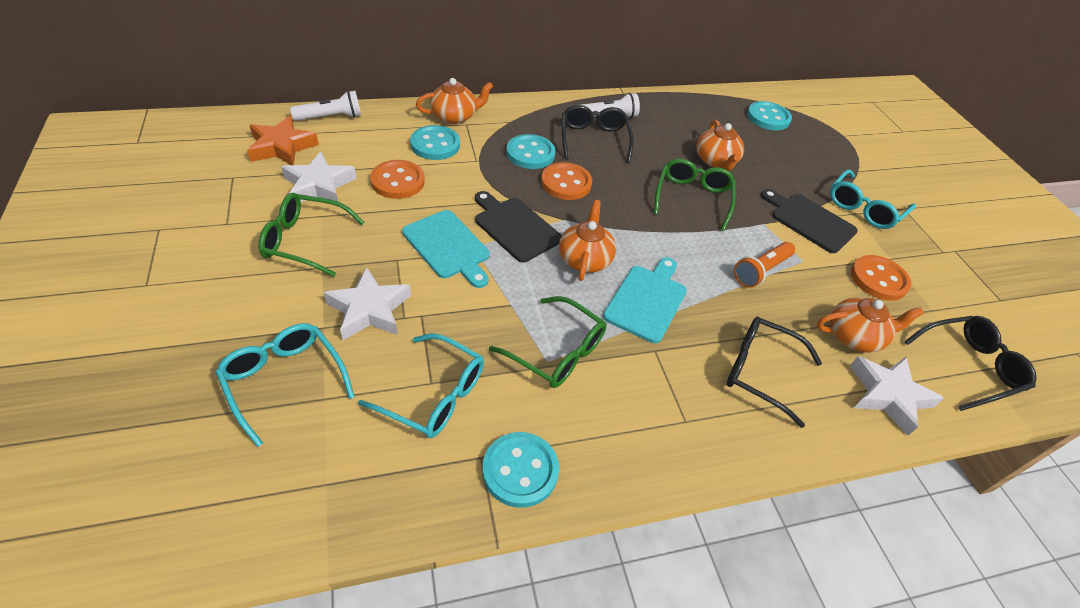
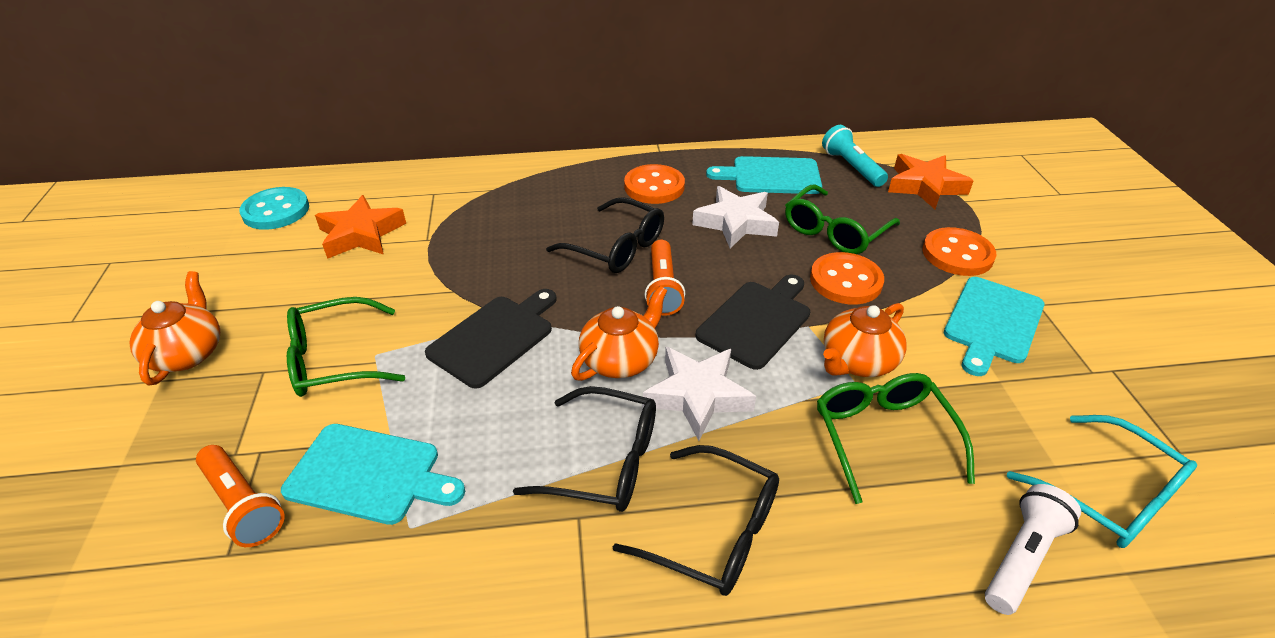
orange flashlight: [734,242,795,288] = 1 -> [196,445,285,547] [645,240,685,316] = 2
orange star: [247,116,319,165] = 1 -> [315,195,406,259] [888,154,974,209] = 2
orange teapot: [416,78,493,124] [559,200,616,281] [696,120,744,171] [817,298,924,353] = 4 -> [129,271,220,385] [571,286,667,381] [823,303,907,377] = 3
turquoise button: [410,125,460,160] [483,432,559,508] [506,134,555,169] [747,101,792,130] = 4 -> [239,187,309,230] = 1
turquoise cutting board: [402,210,490,288] [603,258,687,343] = 2 -> [281,424,465,525] [706,156,822,194] [944,277,1044,376] = 3
turquoise flashlight: none = 0 -> [822,125,888,187] = 1
turquoise glasses: [216,323,355,447] [358,333,484,438] [830,169,916,229] = 3 -> [1007,415,1197,548] = 1
white flashlight: [290,91,361,121] [581,93,640,118] = 2 -> [985,484,1081,615] = 1
white star: [281,152,357,202] [323,267,411,340] [850,356,944,436] = 3 -> [643,347,756,441] [692,186,779,249] = 2

